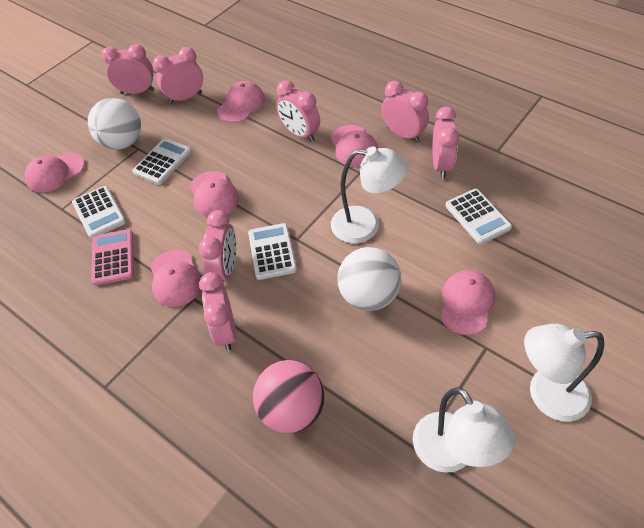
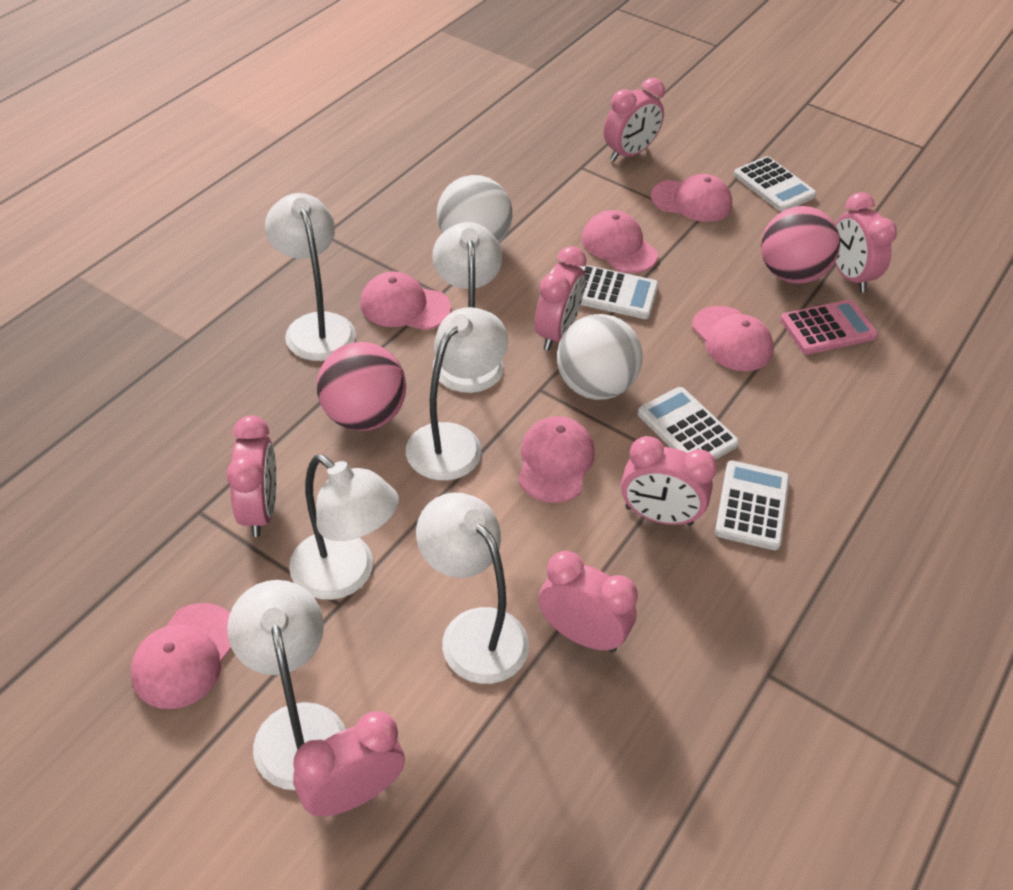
pink ball: [253,360,325,434] = 1 -> [317,342,406,431] [761,206,840,284] = 2
white lamp: [331,146,408,243] [413,387,515,473] [524,324,604,421] = 3 -> [227,580,345,790] [265,193,356,361] [289,455,399,600] [406,307,508,481] [416,493,529,684] [432,222,504,393] = 6

